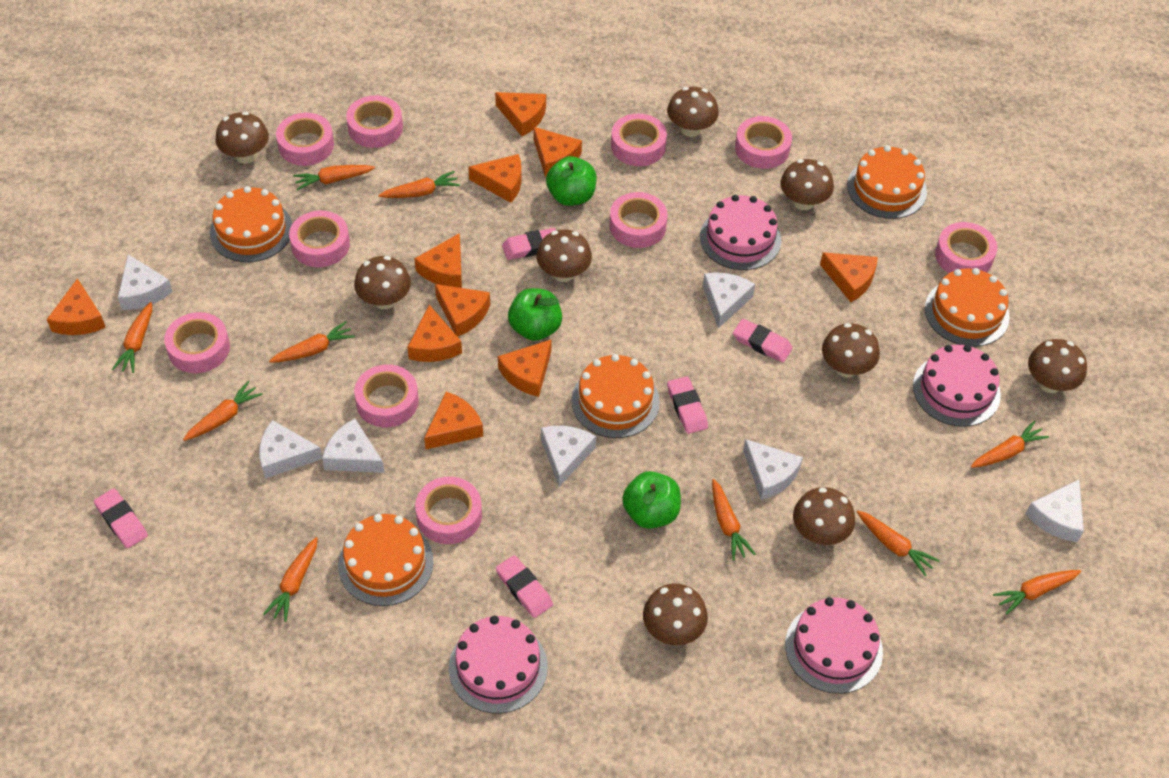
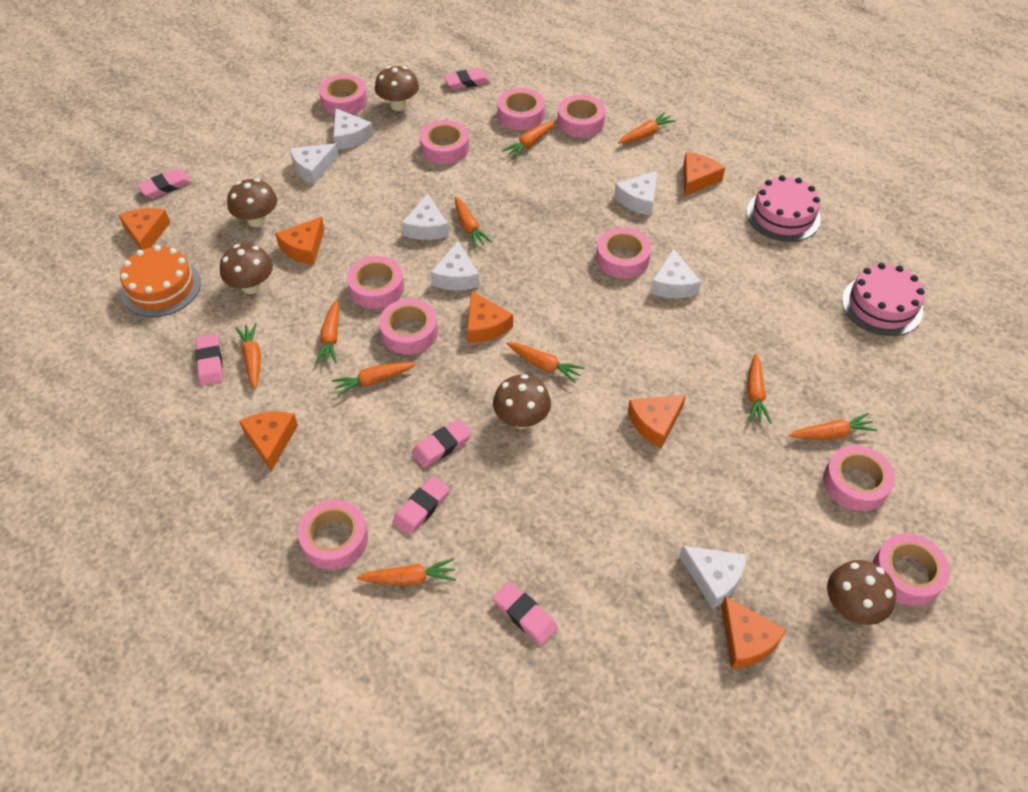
brown mushroom: [216,112,269,163] [354,256,411,309] [536,229,592,282] [643,584,708,645] [667,87,719,137] [780,159,834,210] [793,487,855,545] [822,323,880,377] [1028,339,1087,393] = 9 -> [220,244,273,294] [227,178,277,227] [375,66,419,111] [493,374,551,429] [827,560,896,625] = 5
green apple: [508,288,562,341] [546,156,597,206] [622,471,681,529] = 3 -> none = 0
orange cake: [210,186,292,262] [338,514,434,606] [571,354,660,438] [847,145,927,219] [925,268,1010,347] = 5 -> [120,245,201,317] = 1
orange cheese: [47,278,106,335] [407,305,462,362] [414,233,462,288] [424,392,483,449] [435,284,490,337] [468,154,522,203] [495,92,546,136] [498,340,551,397] [533,127,582,177] [820,252,878,302] = 10 -> [118,208,170,250] [239,412,298,471] [275,217,325,264] [467,291,513,343] [628,395,686,448] [683,152,725,196] [721,596,786,669] = 7
pink cake: [449,616,548,713] [700,195,781,270] [785,598,883,694] [913,344,1001,427] = 4 -> [747,175,821,242] [842,263,925,336] = 2
pink eraser: [94,489,148,548] [496,555,553,618] [502,228,556,260] [667,376,708,434] [733,319,792,362] = 5 -> [137,169,192,198] [195,334,223,386] [393,476,450,536] [412,419,472,468] [444,68,490,90] [493,581,558,645] = 6

